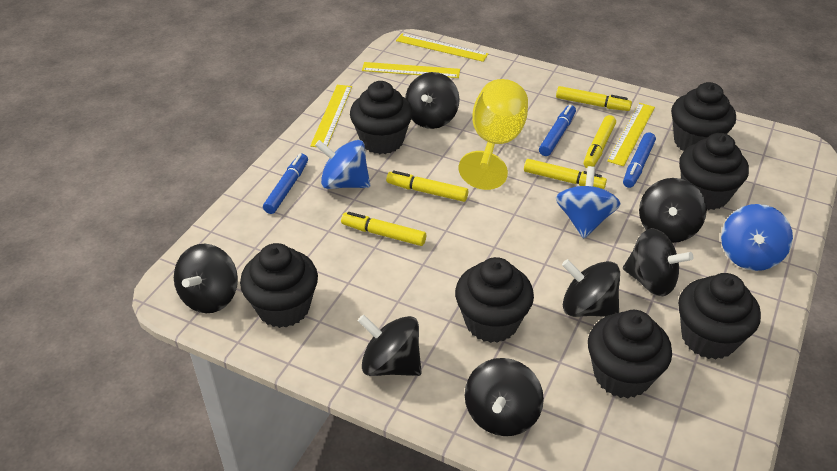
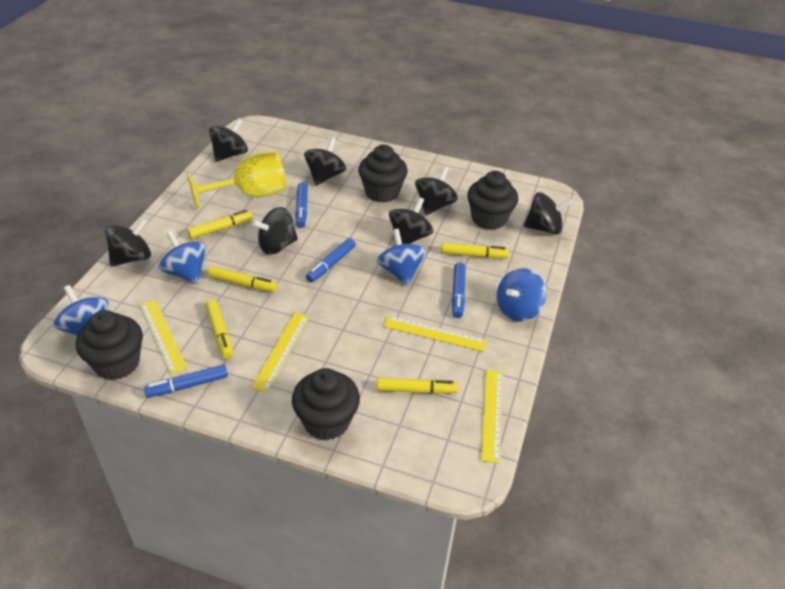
black cupcake: [240,243,318,328] [350,81,413,154] [455,257,534,343] [588,310,672,398] [671,82,736,151] [678,273,761,360] [679,133,749,210] = 7 -> [76,310,143,380] [292,368,360,441] [358,145,408,203] [467,171,518,230] = 4
blue marker: [263,154,308,214] [539,105,576,156] [623,132,656,188] = 3 -> [144,364,228,398] [295,182,308,228] [306,238,356,283] [452,262,466,318] = 4
blue spinning top: [315,140,370,189] [556,166,620,238] [721,204,793,271] = 3 -> [53,285,109,335] [159,231,207,284] [377,229,427,286] [497,268,546,321] = 4

